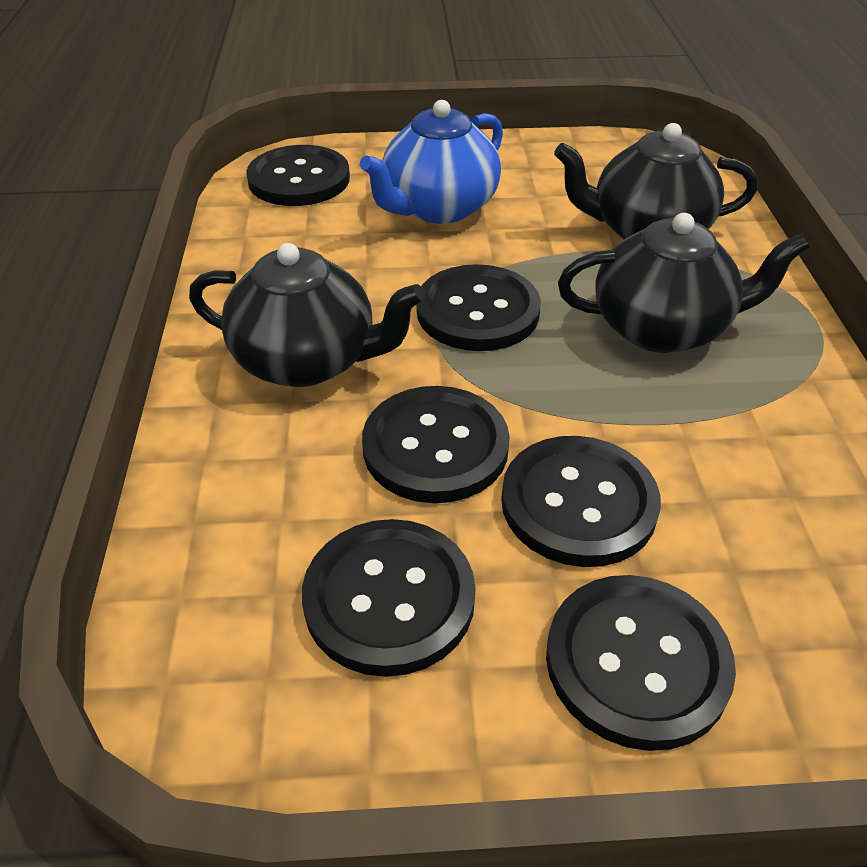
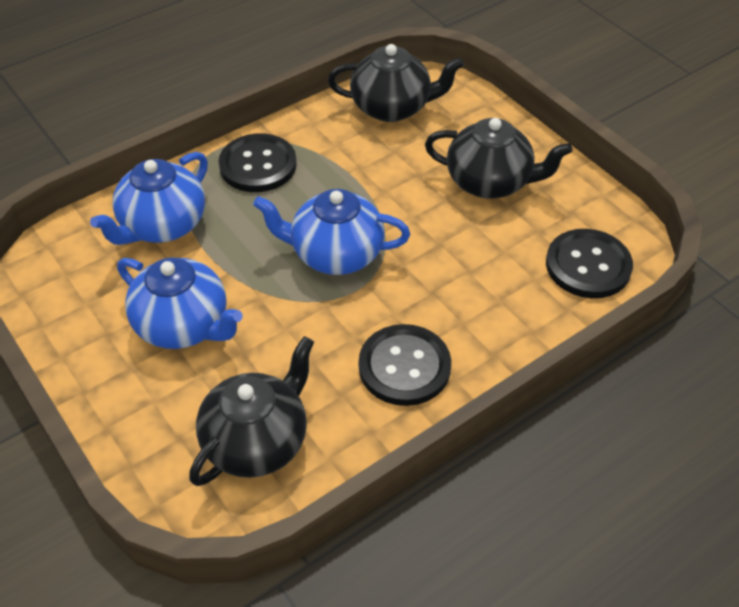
black button: [246,145,350,206] [302,519,476,677] [362,386,510,503] [416,264,541,351] [501,436,661,567] [546,575,736,751] = 6 -> [218,133,297,192] [359,324,451,406] [546,229,633,298] = 3
blue teapot: [360,100,503,224] = 1 -> [90,152,208,245] [117,257,243,349] [253,189,410,275] = 3

